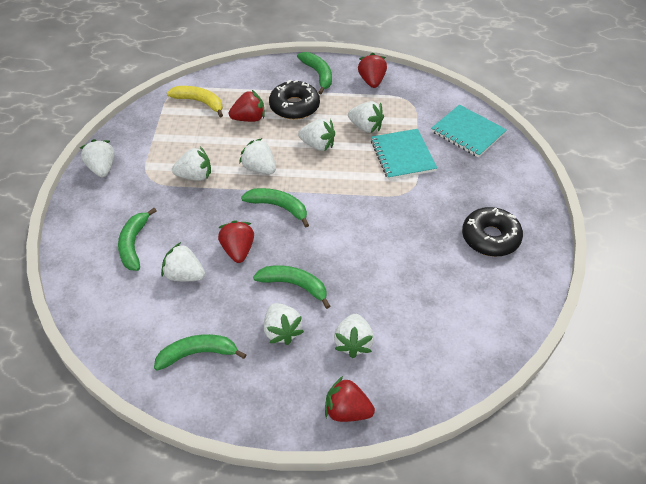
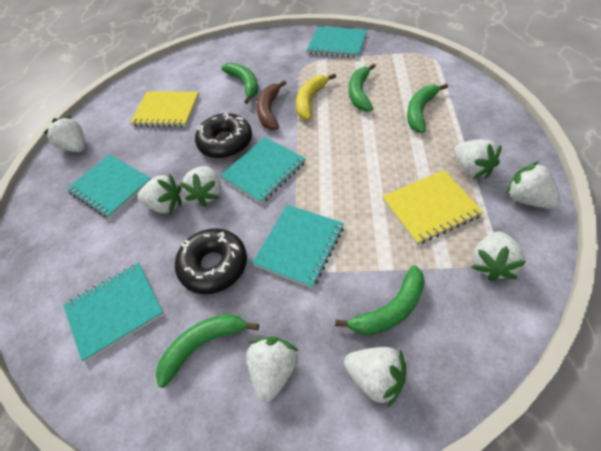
brown banana: none = 0 -> [257,80,286,130] = 1
red strawberry: [218,220,254,263] [229,90,265,122] [325,376,375,422] [358,53,387,88] = 4 -> none = 0
turquoise notebook: [371,129,437,180] [431,105,507,158] = 2 -> [63,263,164,362] [67,154,151,219] [220,137,306,204] [252,205,344,288] [307,26,367,58] = 5
yellow notebook: none = 0 -> [130,92,199,127] [382,170,483,245] = 2

